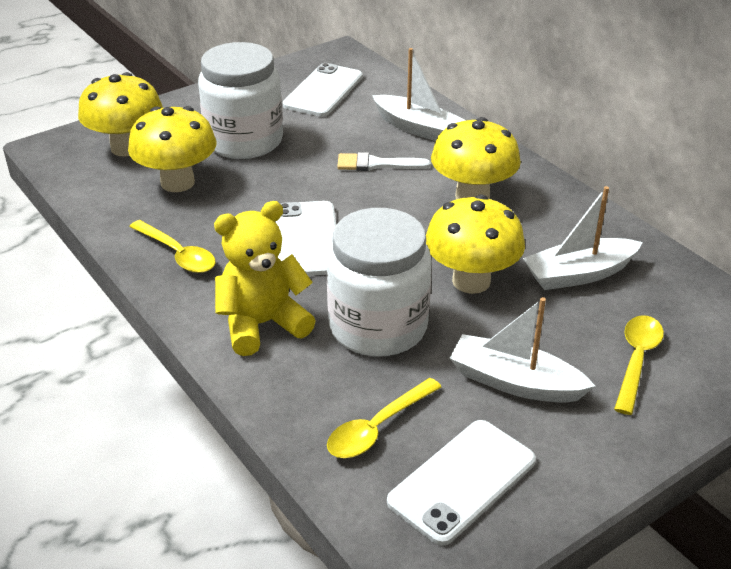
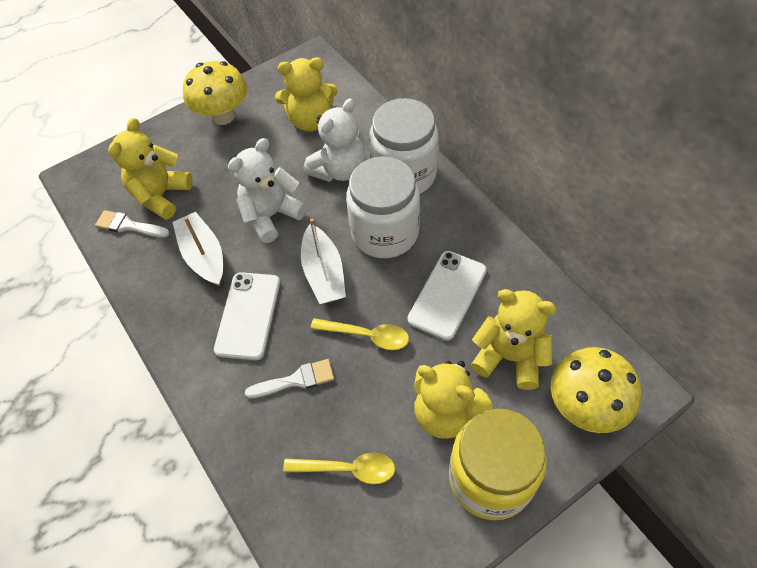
white boat: [372,48,466,141] [450,297,595,403] [523,186,643,290] = 3 -> [172,212,223,286] [301,219,346,304] = 2
white brush: [337,152,431,171] = 1 -> [95,210,170,238] [245,359,334,398] = 2
white phone: [276,201,336,276] [283,63,363,117] [387,420,536,546] = 3 -> [214,272,280,360] [407,251,487,341] = 2
white teddy bear: none = 0 -> [228,138,307,243] [303,98,365,182] = 2
yellow jar: none = 0 -> [449,409,547,520] = 1
yellow mushroom: [78,72,163,157] [128,106,217,192] [426,195,525,294] [431,117,521,199] = 4 -> [183,61,247,125] [551,347,641,433] = 2
yellow spoon: [129,220,216,273] [327,378,441,458] [614,315,664,415] = 3 -> [283,453,395,484] [310,318,409,350] = 2
yellow teddy bear: [214,201,315,356] = 1 -> [109,118,193,220] [275,57,338,132] [414,361,493,439] [471,289,557,390] = 4

